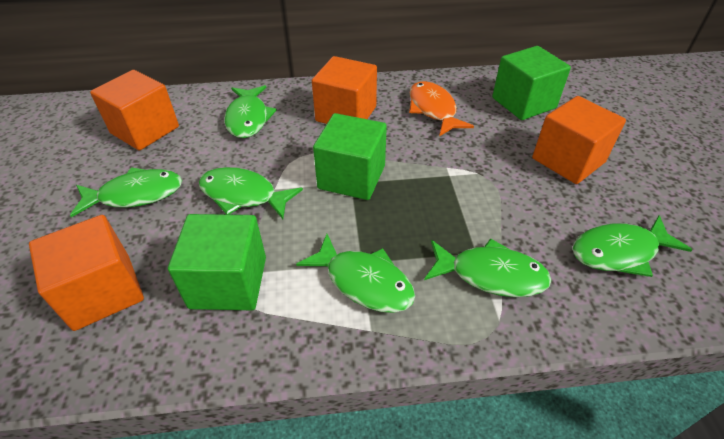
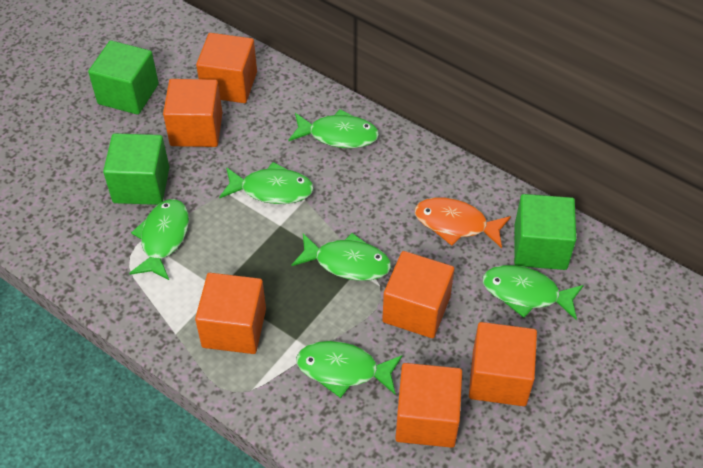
orange cube: [29,215,144,331] [90,70,179,150] [312,56,377,124] [532,96,626,184] = 4 -> [163,79,223,147] [195,273,266,354] [196,33,257,103] [382,251,454,338] [395,363,462,448] [469,322,537,406] = 6

